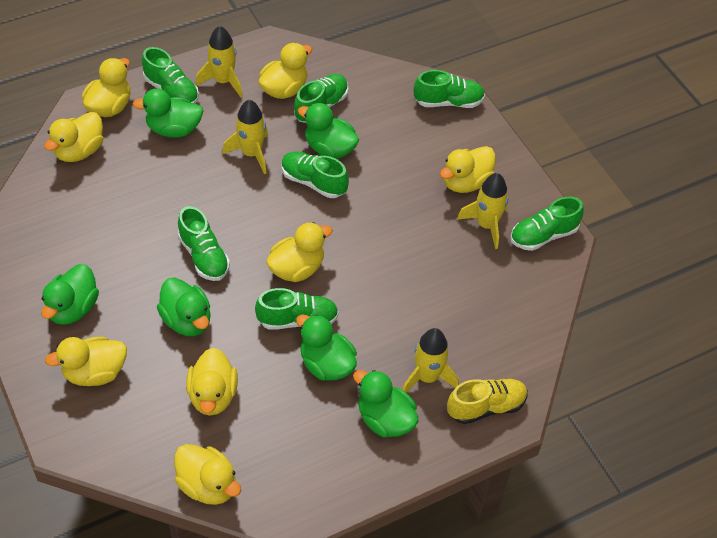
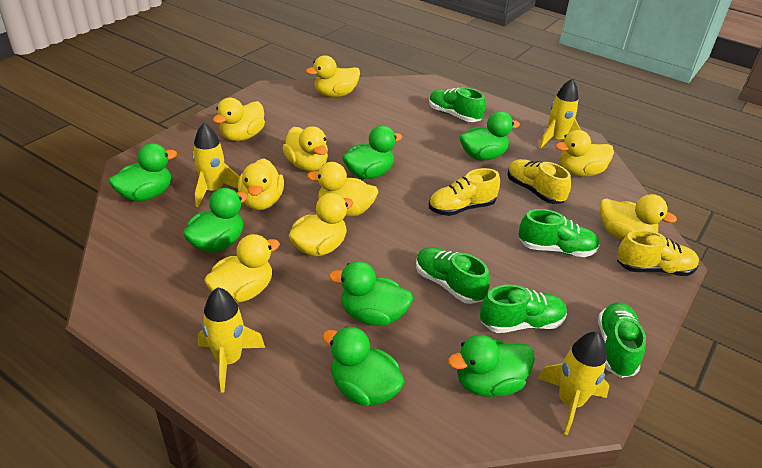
green duck: [41,264,99,325] [133,89,203,137] [157,277,211,336] [296,314,357,381] [298,103,359,159] [353,370,419,438] = 6 -> [109,143,177,202] [183,188,248,253] [322,326,405,406] [329,261,413,326] [342,126,402,179] [448,335,535,397] [460,111,520,160] = 7
green shoe: [142,47,199,104] [178,206,230,281] [255,288,339,330] [281,152,349,198] [294,74,348,123] [414,70,485,108] [510,197,584,251] = 7 -> [416,247,490,304] [429,87,486,122] [480,285,567,333] [519,209,600,257] [598,302,646,378] = 5
yellow duck: [44,112,103,162] [45,337,127,386] [82,58,130,117] [174,444,241,505] [186,348,238,416] [259,43,312,99] [266,222,333,282] [440,146,496,193] = 8 -> [204,234,280,303] [213,98,265,141] [238,158,284,210] [283,126,328,171] [289,193,353,257] [306,55,360,97] [307,162,378,216] [555,130,614,177] [600,194,677,240] = 9
yellow shoe: [447,378,528,424] = 1 -> [429,168,500,216] [507,159,571,204] [617,230,699,276] = 3

